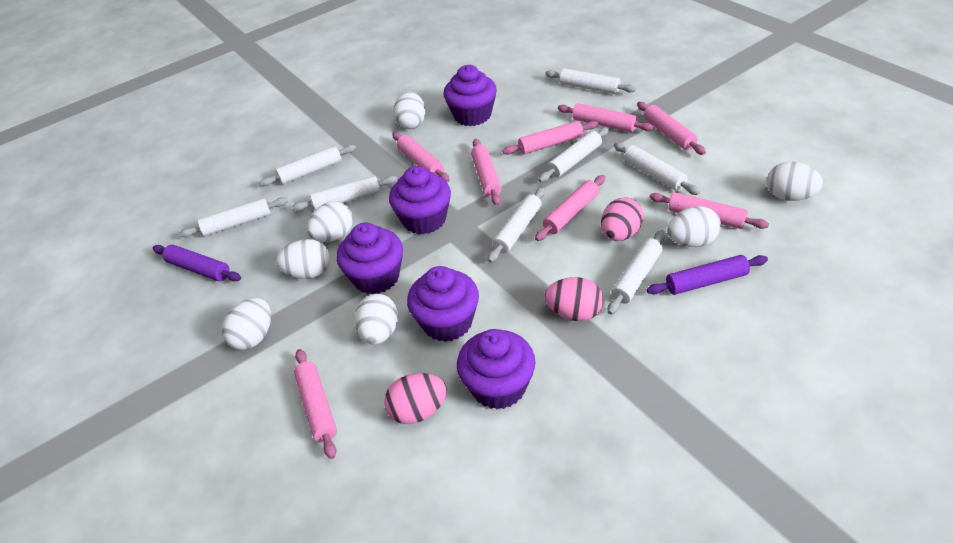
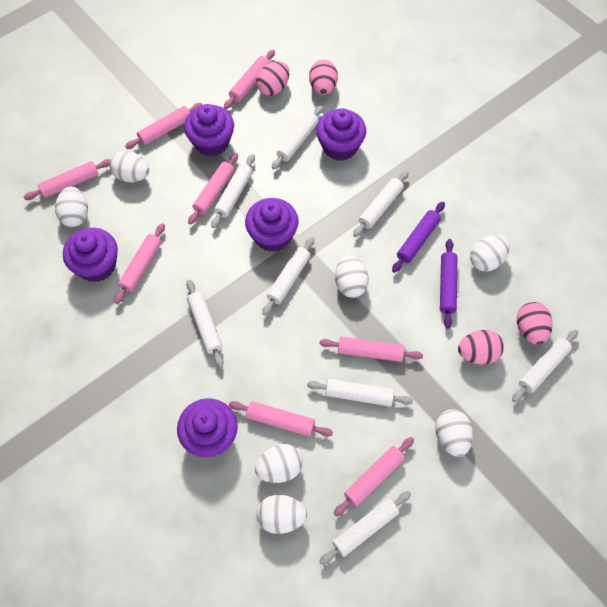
pink egg: [384,373,447,424] [545,277,603,321] [601,197,644,241] = 3 -> [256,61,289,96] [309,60,338,95] [458,330,504,365] [517,302,553,345] = 4

